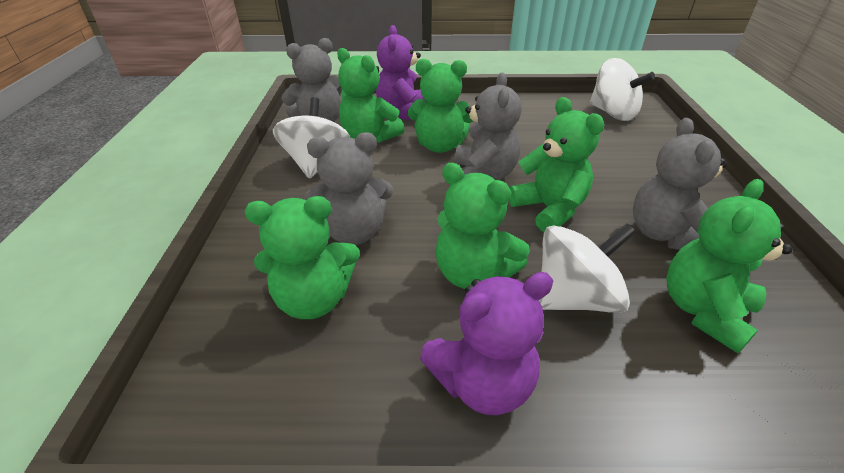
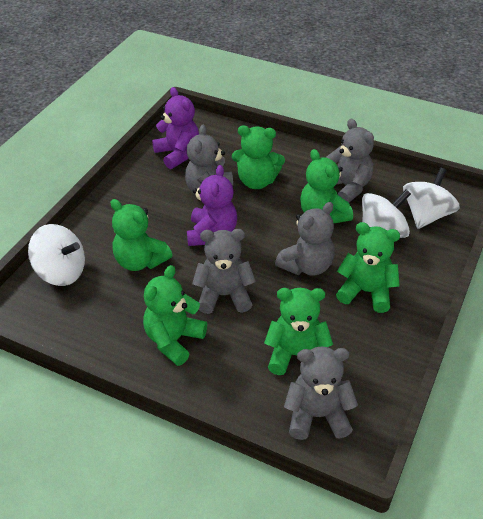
grey teddy bear: [282,38,343,122] [304,132,393,245] [454,73,522,180] [633,118,727,250] = 4 -> [185,125,233,194] [192,229,256,314] [275,202,335,276] [284,347,358,440] [326,119,374,202] = 5

